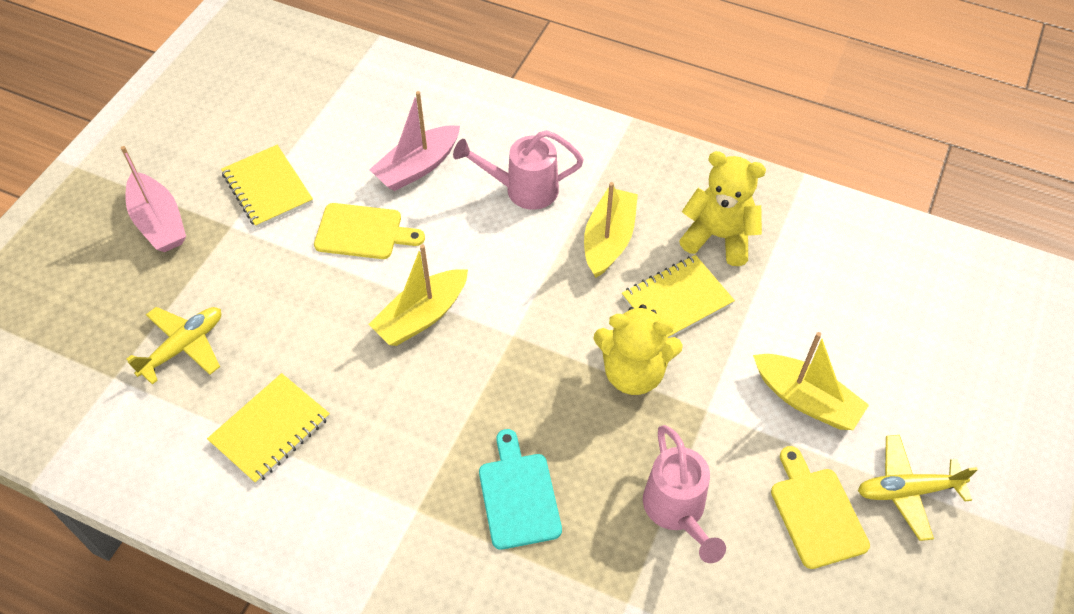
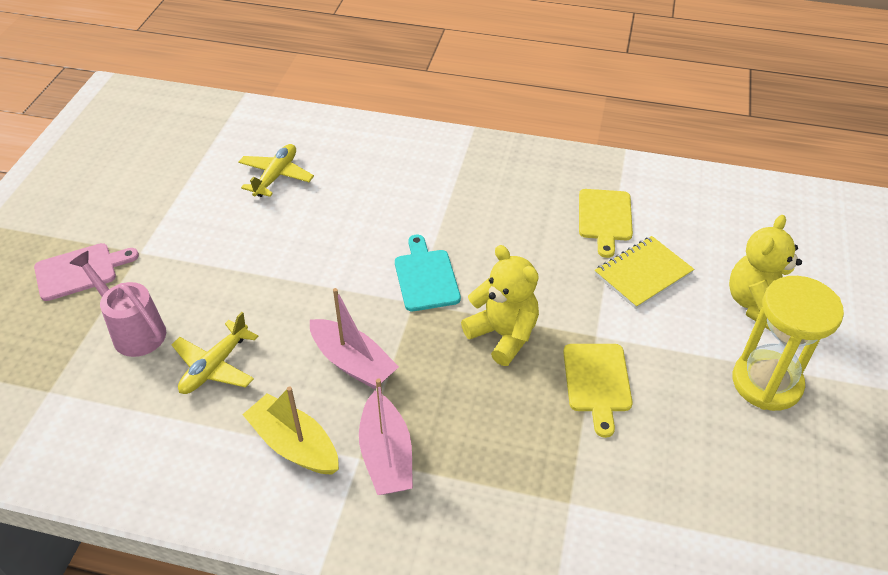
pink cutting board: none = 0 -> [34,243,139,301] = 1
pink watering can: [453,130,584,210] [643,425,726,563] = 2 -> [69,251,166,357] = 1
yellow boat: [369,244,468,346] [584,182,638,278] [753,332,869,430] = 3 -> [242,386,339,475] = 1
yellow hourglass: none = 0 -> [732,276,844,411] = 1
yellow notebook: [207,373,330,484] [221,145,313,228] [622,255,735,338] = 3 -> [595,236,694,309] = 1

